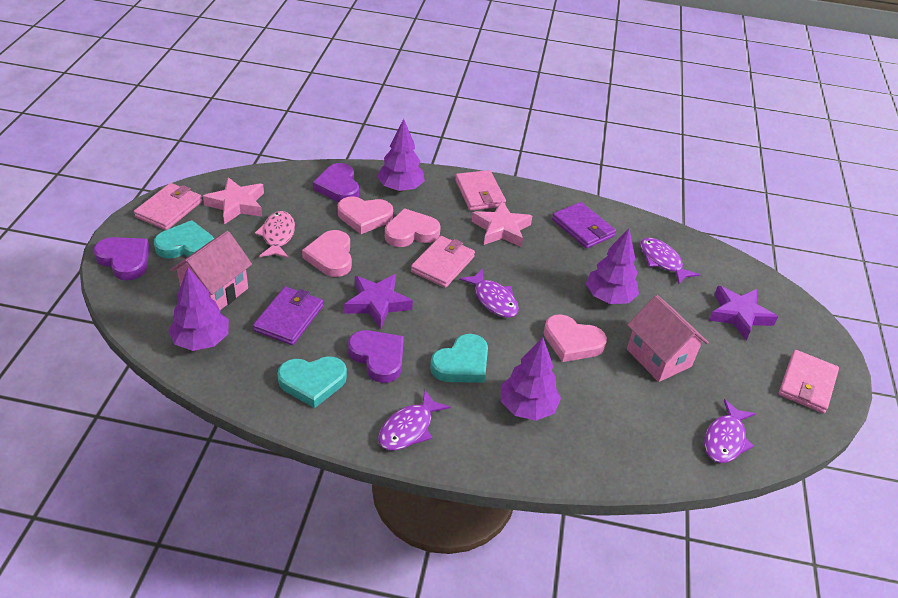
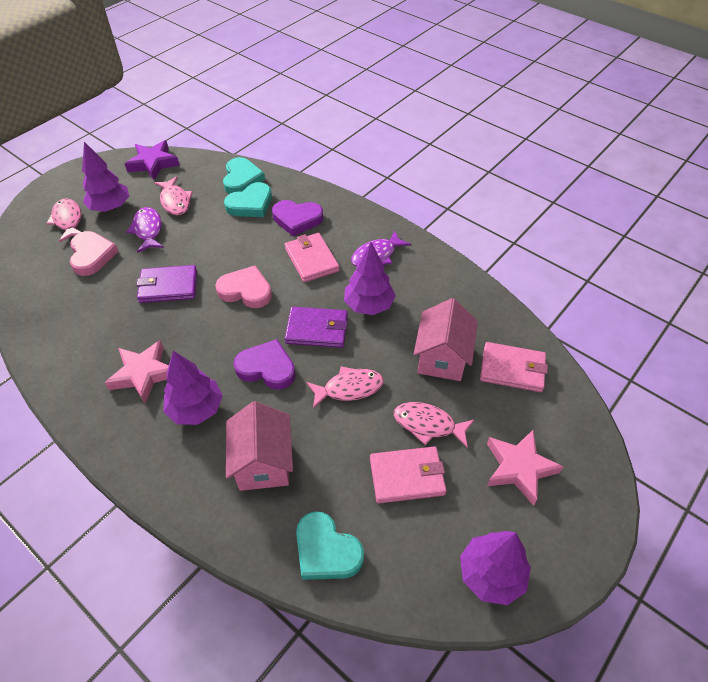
pink fish: [255,211,295,258] = 1 -> [46,198,81,242] [154,176,193,215] [306,366,384,409] [394,402,475,448] = 4
pink heart: [302,230,352,277] [338,196,393,234] [385,208,441,247] [544,314,607,362] = 4 -> [70,231,119,276] [215,266,272,308] = 2
pink wallet: [134,183,202,230] [411,236,475,288] [455,170,506,211] [779,350,839,413] = 4 -> [285,233,339,283] [370,446,447,503] [480,342,548,392] = 3
purple fish: [378,390,450,451] [459,268,519,318] [640,238,700,284] [704,399,756,463] = 4 -> [127,207,164,253] [351,230,411,267] = 2
purple heart: [94,237,149,281] [313,163,359,202] [348,330,404,383] = 3 -> [234,339,296,390] [272,200,323,236] = 2
purple star: [344,274,413,329] [709,286,778,340] = 2 -> [125,140,180,180] = 1

